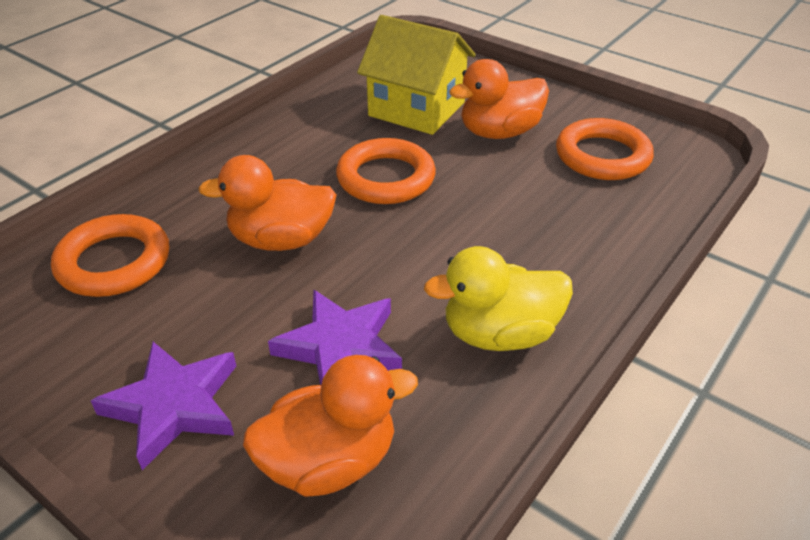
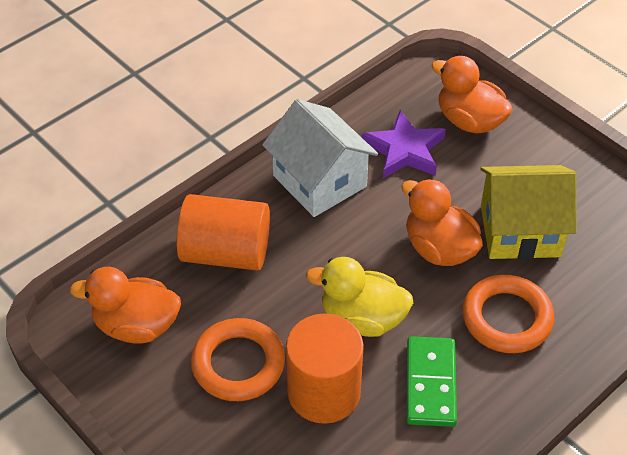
green domino: none = 0 -> [407,336,457,427] = 1
orange cylinder: none = 0 -> [177,194,270,271] [286,314,364,424] = 2
orange ring: [51,214,169,297] [336,138,436,204] [556,118,654,180] = 3 -> [191,318,285,401] [463,274,554,353] = 2
purple star: [91,342,236,470] [268,289,402,385] = 2 -> [362,110,446,178] = 1
white house: none = 0 -> [262,99,378,217] = 1

